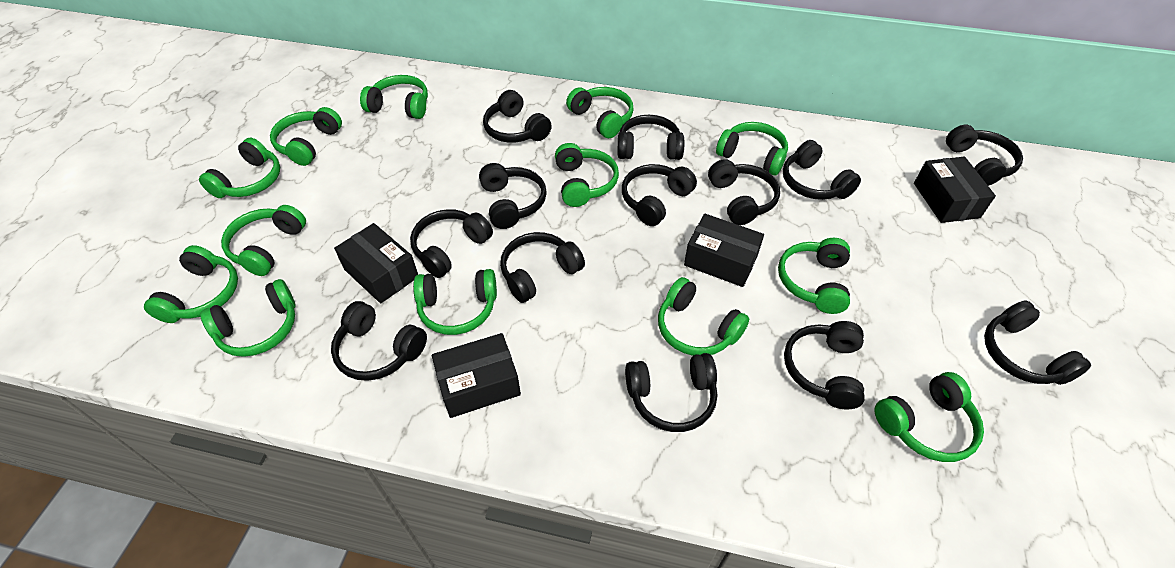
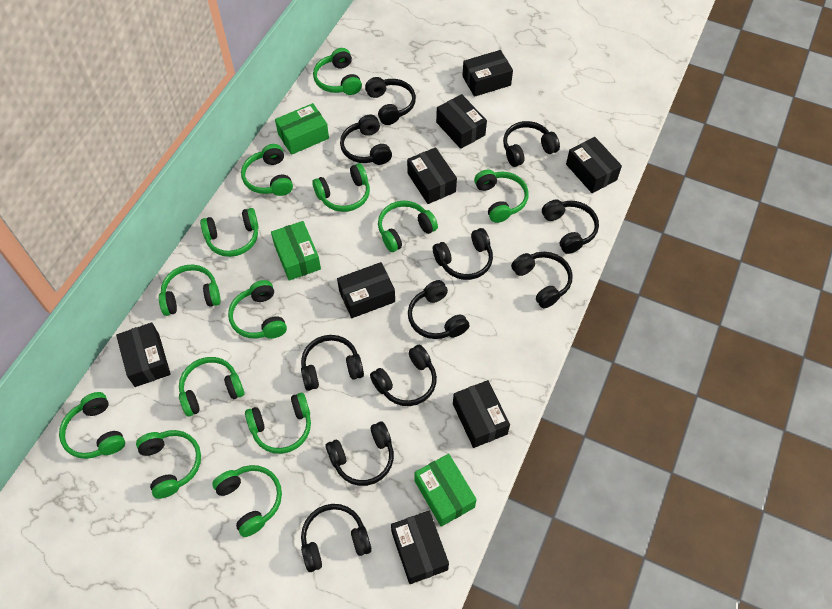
black box: [334,223,418,303] [432,333,521,418] [684,214,764,287] [914,157,996,223] = 4 -> [116,322,171,387] [337,262,395,318] [391,511,449,584] [407,147,457,204] [436,94,487,149] [453,380,510,448] [462,50,513,97] [566,137,622,193] = 8
black headphones: [331,301,427,381] [410,209,493,278] [479,163,547,229] [483,90,552,143] [500,232,585,303] [618,115,684,160] [622,164,697,226] [625,353,717,432] [708,159,780,225] [783,140,861,200] [784,321,865,409] [946,125,1023,186] [984,300,1091,385] = 13 -> [301,335,364,391] [301,504,372,572] [326,422,394,486] [340,115,392,165] [365,77,416,125] [370,345,437,406] [408,280,469,339] [433,228,493,280] [503,121,560,167] [511,252,573,308] [542,199,599,254] = 11
green box: none = 0 -> [271,221,321,281] [275,103,329,155] [415,454,477,527] = 3

